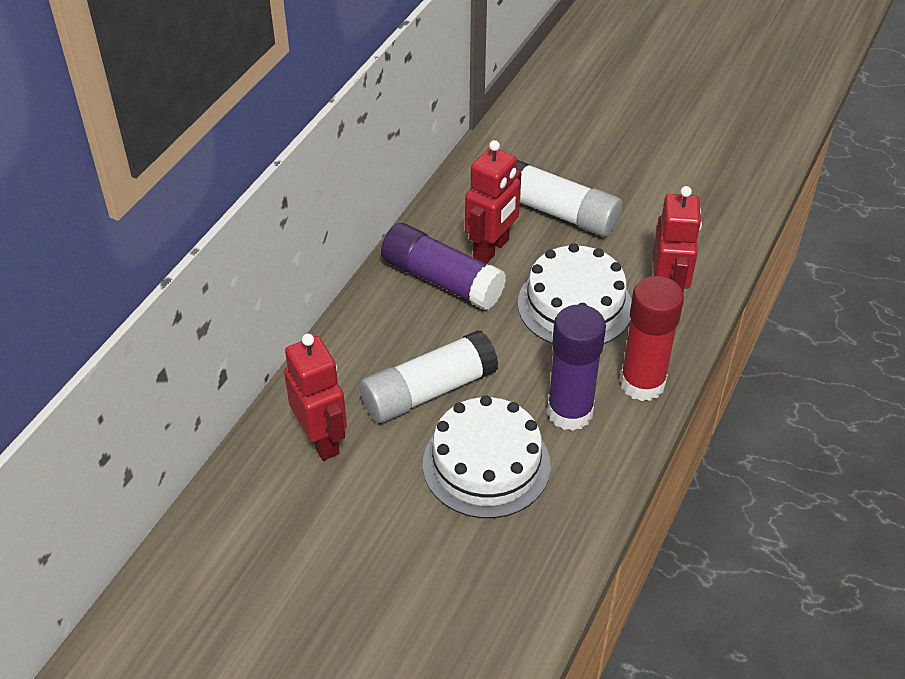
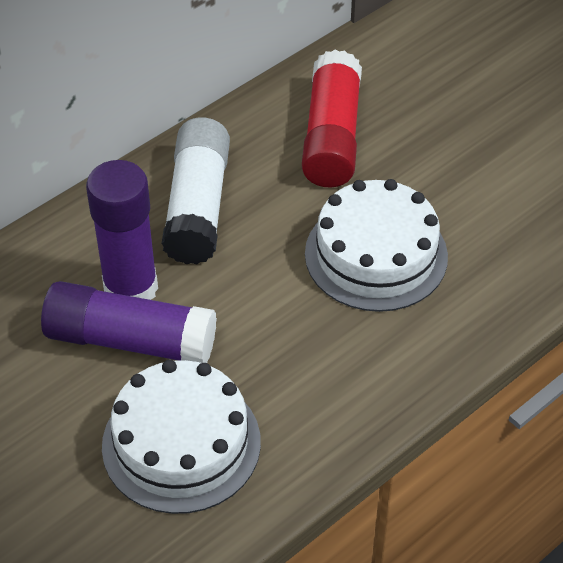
red robot: [284,334,347,461] [465,140,522,264] [653,186,702,292] = 3 -> none = 0
white glue stick: [360,330,498,423] [516,160,622,237] = 2 -> [161,117,230,264] = 1

